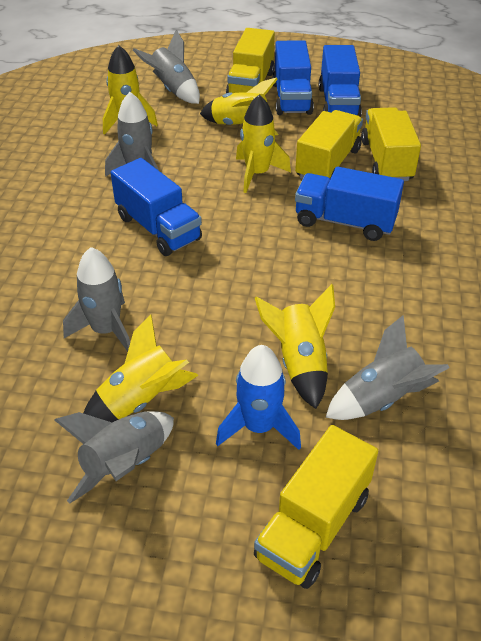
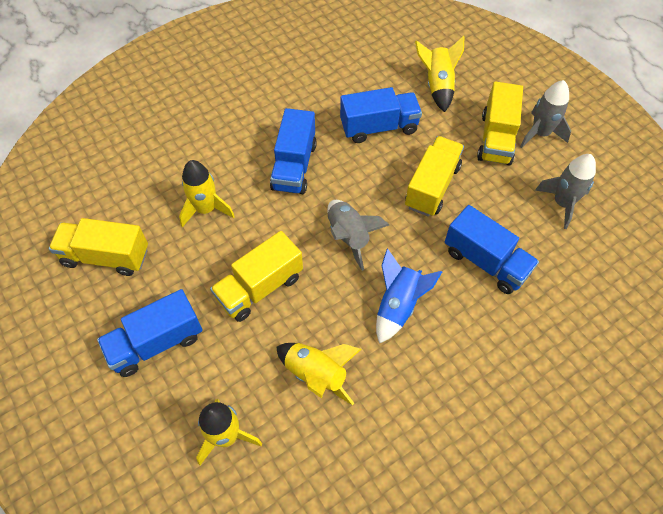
grey rocket: [55,411,174,504] [63,247,130,352] [105,92,159,177] [133,30,200,104] [325,315,450,420] = 5 -> [328,200,389,271] [520,80,571,148] [535,154,596,229] = 3
yellow rocket: [83,314,199,422] [103,45,158,135] [200,77,278,135] [236,94,291,193] [255,284,335,409] = 5 -> [179,160,235,227] [196,399,262,465] [277,343,361,405] [415,36,464,112] = 4

